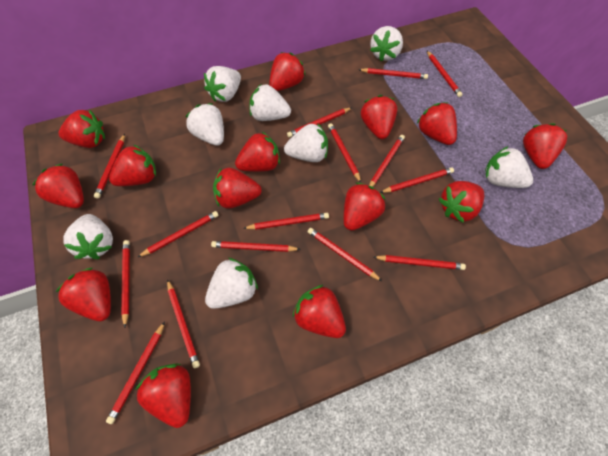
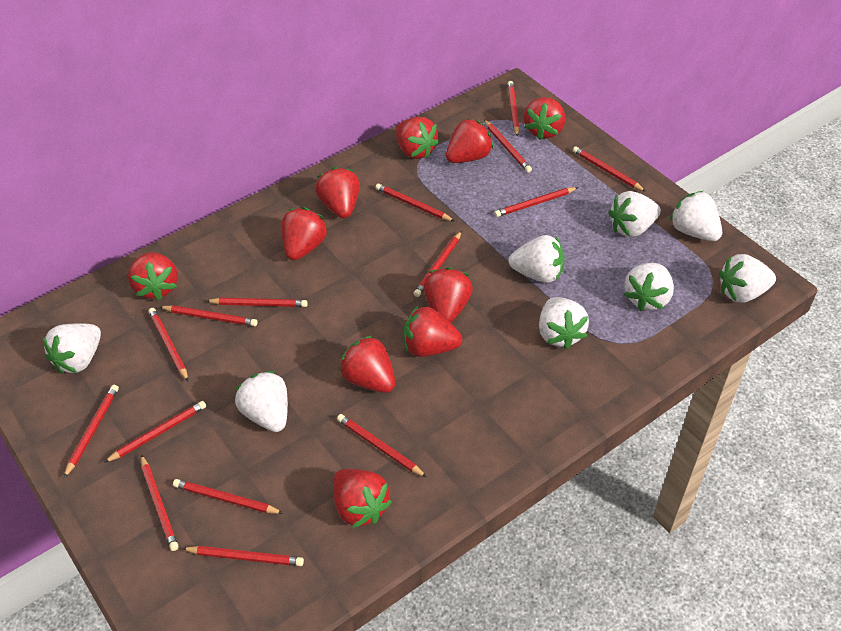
red strawberry: [32,163,84,208] [56,268,111,321] [58,110,105,148] [109,144,156,186] [135,364,191,428] [213,167,262,209] [235,132,280,172] [269,52,305,91] [293,285,346,338] [344,182,386,231] [361,95,397,139] [417,102,457,145] [439,181,484,223] [523,123,567,169] = 14 -> [128,252,178,301] [282,207,328,261] [315,167,360,218] [333,469,392,528] [339,335,395,393] [396,117,440,159] [404,306,462,357] [424,267,473,323] [446,118,493,163] [524,97,565,140] = 10

